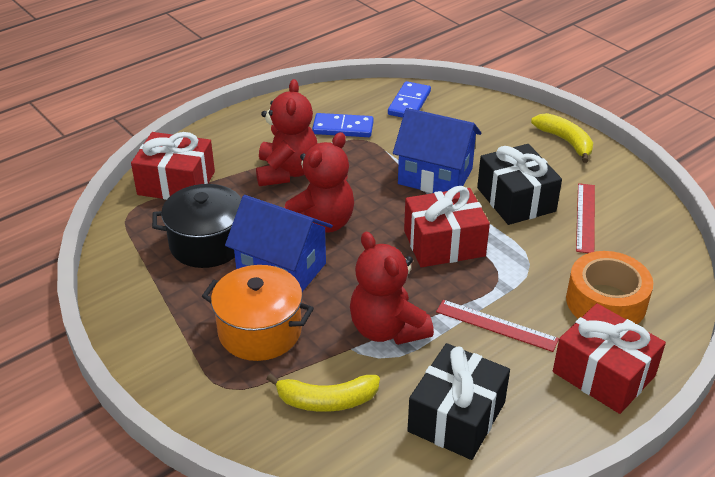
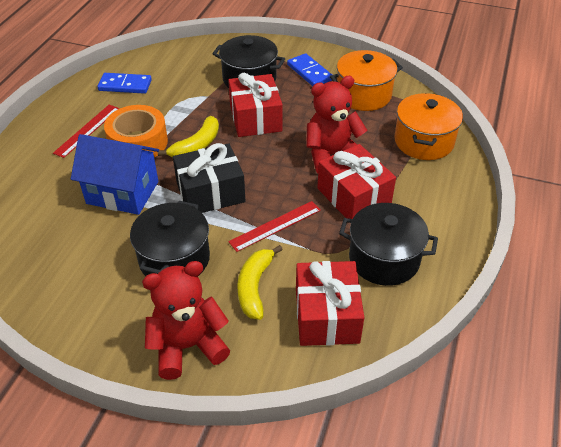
black gift: [407,343,510,460] [477,144,562,225] = 2 -> [173,143,245,213] = 1
black pot: [152,184,241,268] = 1 -> [130,201,210,276] [212,35,285,88] [339,203,438,286] = 3
blue house: [225,195,333,292] [393,108,481,193] = 2 -> [71,134,159,215] = 1
orange pot: [202,265,314,361] = 1 -> [330,50,403,111] [394,93,463,160] = 2
red teddy bear: [256,79,318,186] [284,132,354,233] [350,232,434,345] = 3 -> [142,261,230,380] [306,76,367,173] = 2

